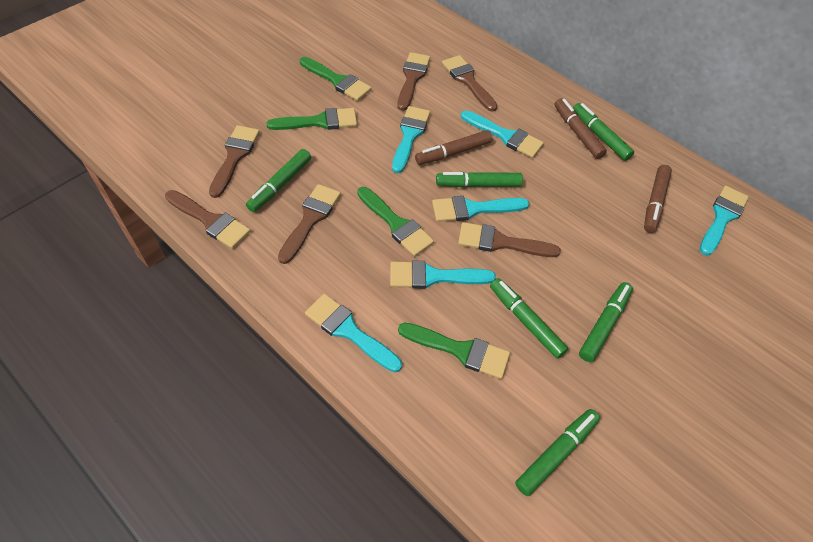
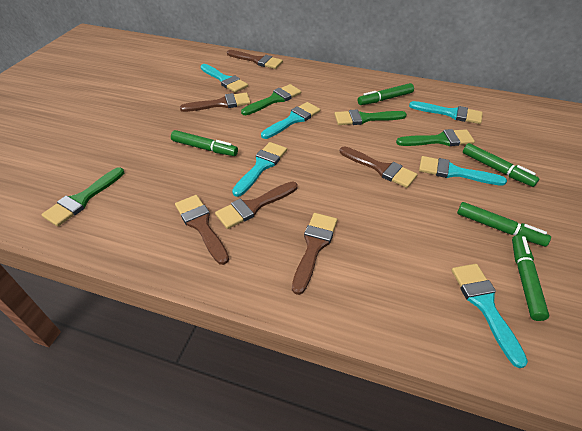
brown marker: [415,130,493,165] [555,98,607,159] [644,165,672,233] = 3 -> none = 0
green marker: [246,149,311,212] [436,172,523,187] [490,278,568,359] [515,409,600,496] [573,103,634,161] [579,282,633,362] = 6 -> [171,130,238,156] [358,83,414,105] [457,202,551,246] [463,143,540,187] [512,235,549,321] = 5

